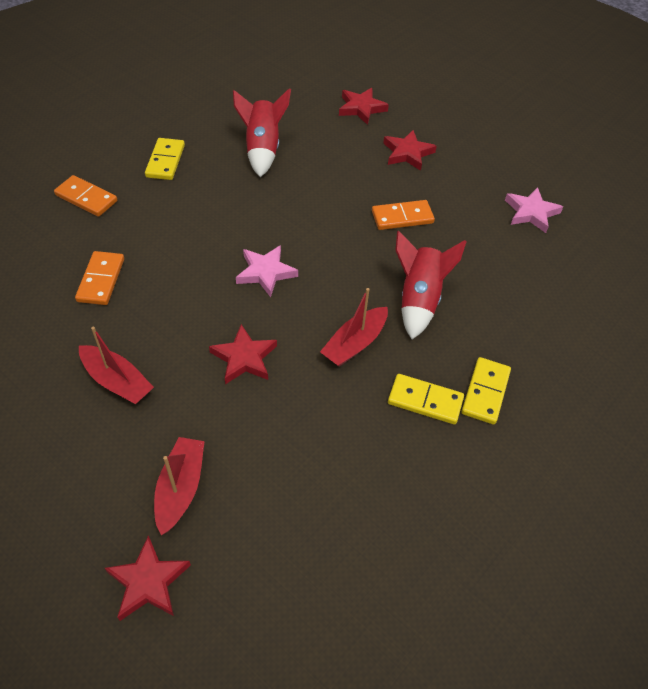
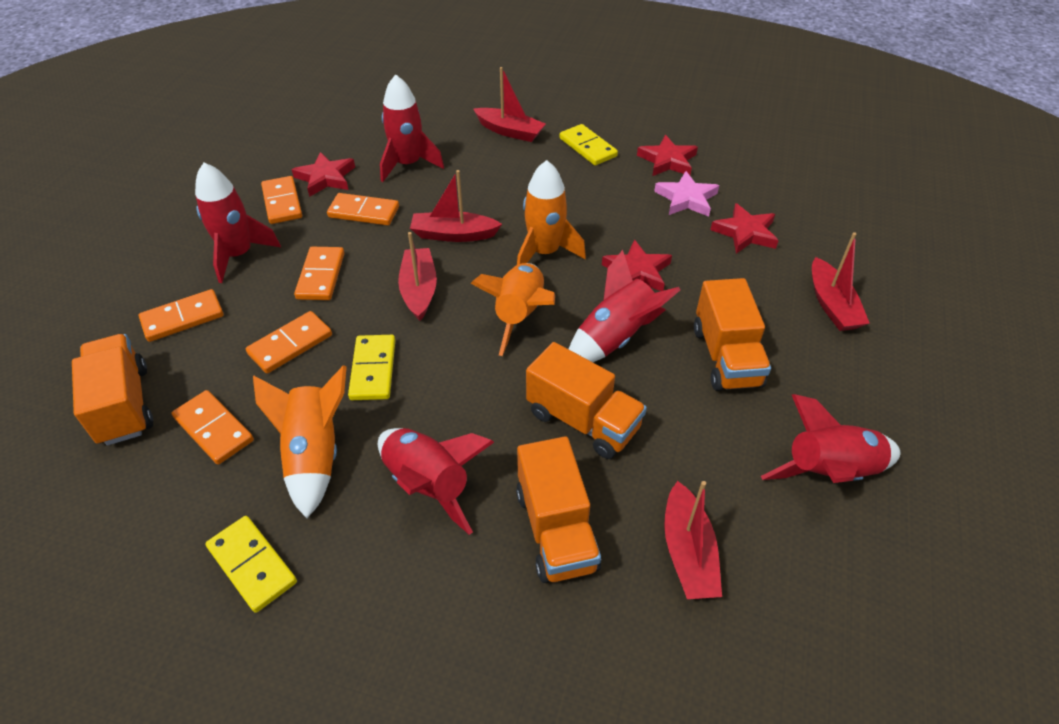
orange domino: [54,175,117,217] [75,251,124,305] [372,200,435,230] = 3 -> [139,289,224,342] [172,390,254,465] [246,311,332,374] [261,176,302,224] [294,247,344,300] [327,193,399,226] = 6
orange rocket: none = 0 -> [253,365,347,518] [470,263,555,356] [517,160,586,265] = 3
orange truck: none = 0 -> [72,334,153,446] [516,436,601,583] [526,342,647,459] [694,278,771,391] = 4
pink star: [236,245,298,297] [505,187,563,233] = 2 -> [654,171,719,217] = 1
red boat: [79,327,154,404] [154,437,205,535] [320,288,388,367] = 3 -> [398,232,437,321] [410,170,502,242] [473,67,546,142] [664,481,722,599] [812,232,870,331] = 5
red rocket: [233,88,291,177] [395,230,467,339] = 2 -> [195,163,281,283] [378,428,494,535] [380,74,444,182] [569,250,680,362] [761,394,900,483] = 5

